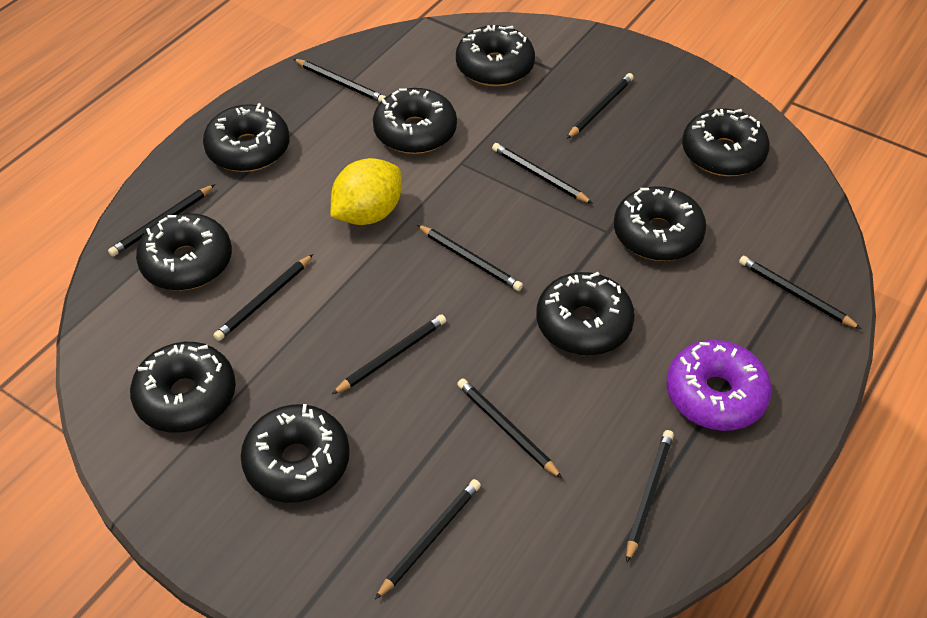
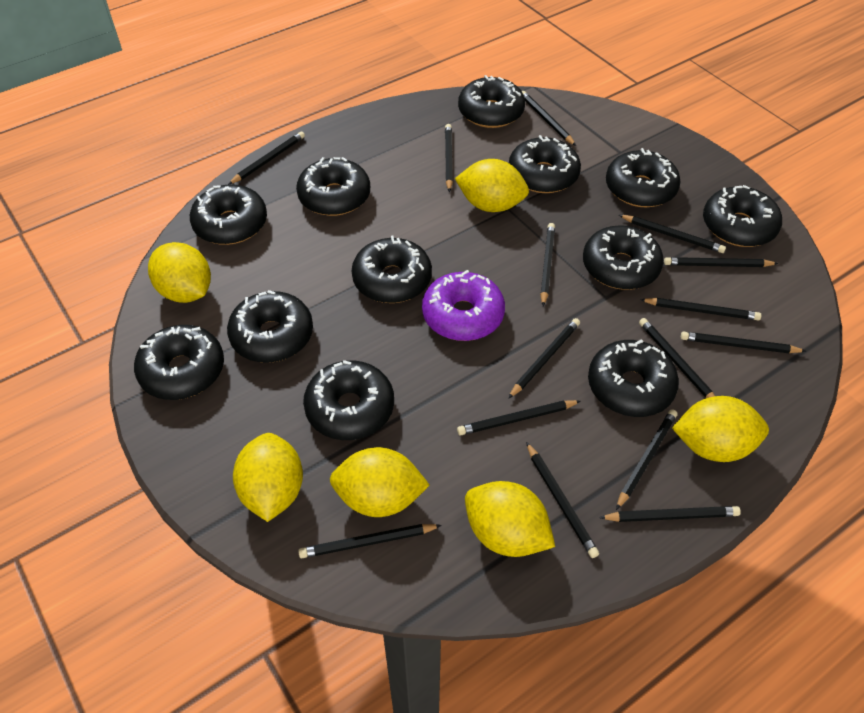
black donut: [130,342,236,433] [136,213,232,291] [203,103,290,172] [240,404,350,503] [373,88,457,154] [456,25,535,86] [536,272,635,355] [614,186,706,261] [682,109,770,176] = 9 -> [134,325,224,400] [190,184,267,245] [227,290,313,363] [296,157,370,216] [303,360,394,440] [352,236,432,303] [458,75,525,128] [509,135,581,193] [583,225,664,290] [588,339,679,417] [606,148,681,207] [703,185,782,247] = 12
black pencil: [108,184,215,257] [213,254,313,341] [293,59,386,102] [332,315,446,394] [375,479,481,599] [417,225,523,291] [457,378,563,479] [492,143,593,204] [567,73,634,139] [626,430,674,563] [739,256,861,329] = 11 -> [229,131,305,184] [298,524,442,558] [445,124,453,192] [457,400,581,435] [508,318,580,399] [522,91,576,146] [526,442,599,558] [540,223,555,306] [599,506,741,522] [616,409,677,510] [619,215,726,253] [639,318,715,398] [640,298,761,320] [664,257,779,267] [681,332,806,353] = 15
yellow lemon: [331,158,402,225] = 1 -> [148,242,211,303] [233,433,303,522] [330,447,430,517] [455,159,529,212] [465,481,555,557] [672,396,769,462] = 6

